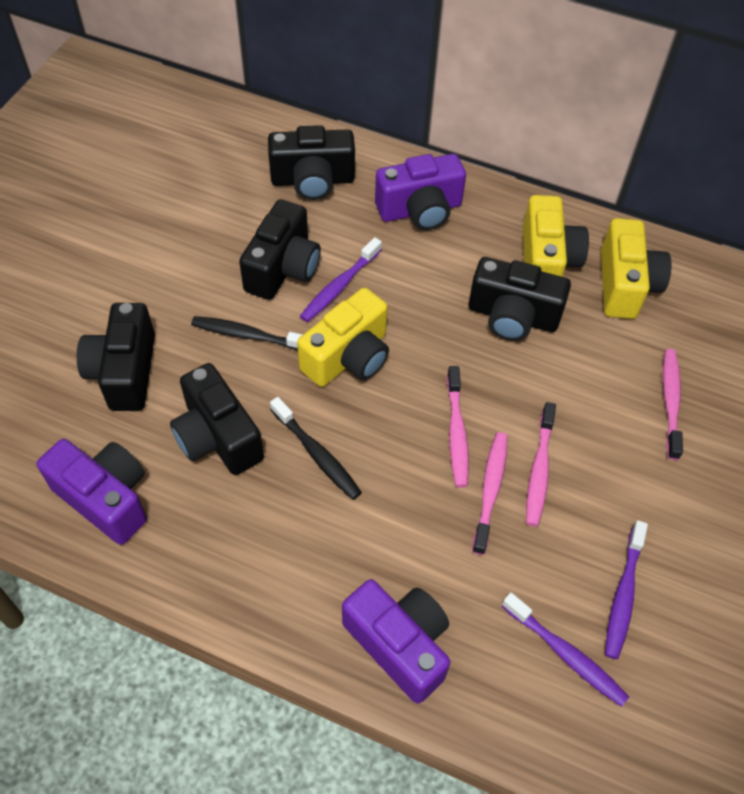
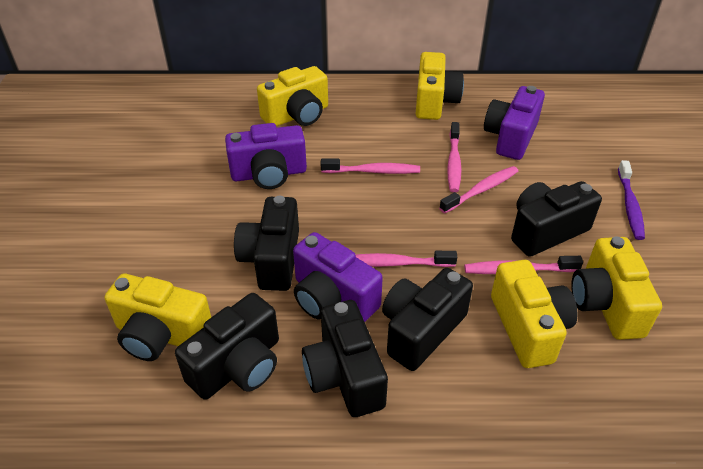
black toothbrush: [191,316,303,351] [270,397,362,500] = 2 -> none = 0
pink toothbrush: [447,366,469,487] [472,432,508,555] [526,402,556,527] [663,349,683,460] = 4 -> [321,159,420,174] [356,251,457,267] [439,166,518,213] [447,122,461,192] [464,256,583,274] = 5
purple toothbrush: [300,237,382,322] [502,593,629,707] [605,520,648,659] = 3 -> [618,160,645,240] = 1
yellow camera: [297,288,389,387] [523,195,589,277] [601,218,672,319] = 3 -> [105,274,211,361] [257,66,328,126] [416,52,464,120] [491,260,578,368] [571,236,662,340] = 5

